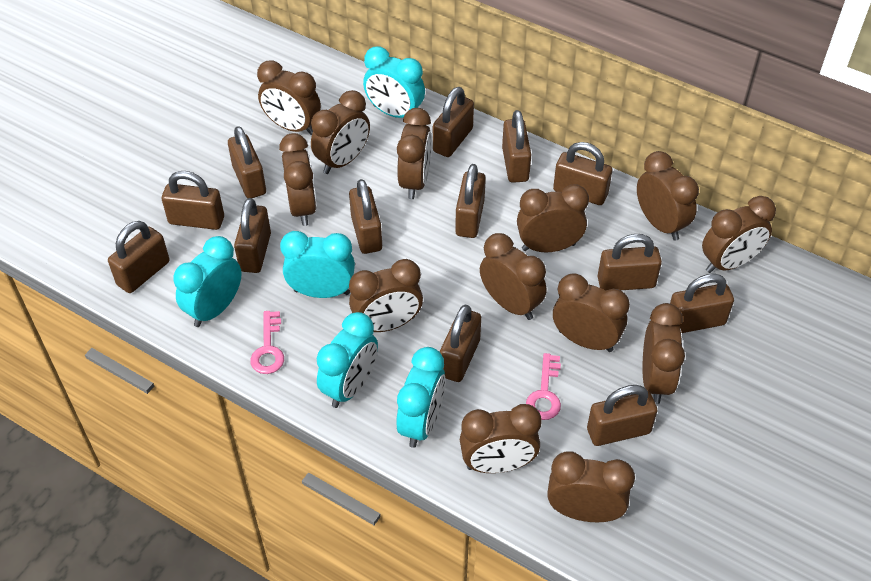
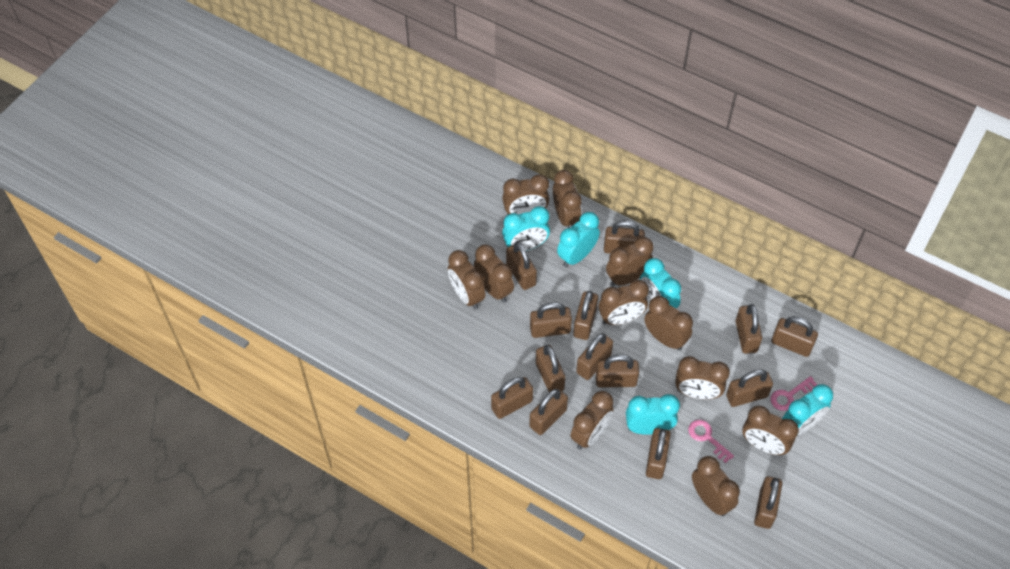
brown clock: [257,60,321,135] [279,133,317,226] [311,90,370,174] [349,259,423,332] [397,108,432,199] [460,404,542,473] [480,233,546,320] [517,184,589,252] [547,451,635,522] [553,273,630,352] [637,151,699,241] [642,303,685,404] [702,196,776,273] = 13 -> [448,250,486,310] [474,245,514,303] [502,174,549,215] [553,170,582,228] [570,391,614,449] [599,280,649,325] [606,237,654,287] [644,296,693,350] [675,356,730,400] [692,456,740,516] [742,406,799,455] = 11
brown padlock: [108,221,169,293] [162,171,224,230] [228,126,266,198] [234,198,271,273] [349,179,382,254] [433,87,474,157] [440,305,481,382] [455,164,486,238] [502,110,531,183] [553,142,612,205] [587,385,657,446] [597,234,662,291] [670,274,734,333] = 13 -> [491,377,533,419] [506,242,537,290] [529,388,568,435] [530,302,572,338] [536,345,565,392] [573,291,598,340] [576,333,613,380] [596,355,639,387] [604,220,645,254] [646,428,671,479] [726,369,773,407] [735,304,762,354] [754,476,783,529] [771,316,818,357] = 14

